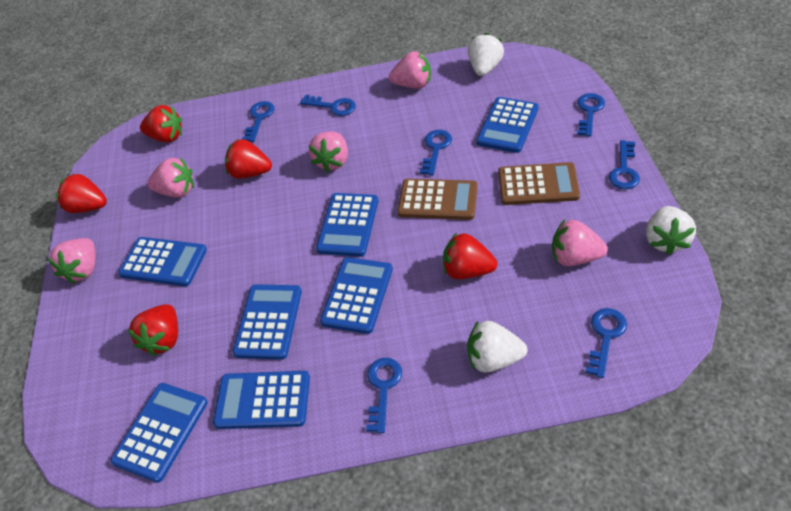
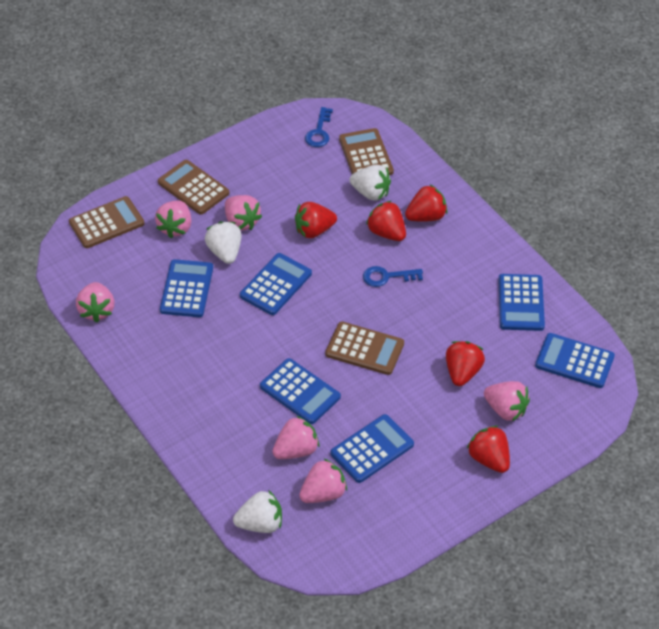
blue calculator: [111,383,208,483] [118,237,207,286] [213,371,310,429] [233,284,302,360] [316,193,378,257] [320,257,393,334] [477,97,539,153] = 7 -> [160,259,213,317] [240,253,312,315] [260,358,341,424] [331,414,414,483] [498,274,545,331] [535,333,615,388] = 6
blue key: [242,101,275,142] [300,95,356,116] [366,358,402,433] [420,130,452,175] [577,93,605,137] [586,308,627,378] [609,140,640,189] = 7 -> [305,107,333,147] [363,266,423,287] = 2
brown calculator: [397,179,478,220] [498,162,580,205] = 2 -> [69,196,145,248] [158,160,229,215] [325,321,404,375] [339,128,394,175] = 4
pink strawberry: [47,238,96,284] [147,158,194,197] [309,131,348,172] [389,51,431,89] [552,220,608,266] = 5 -> [76,282,114,322] [155,201,191,238] [225,195,262,231] [272,416,319,459] [299,459,347,503] [484,381,530,421] = 6

